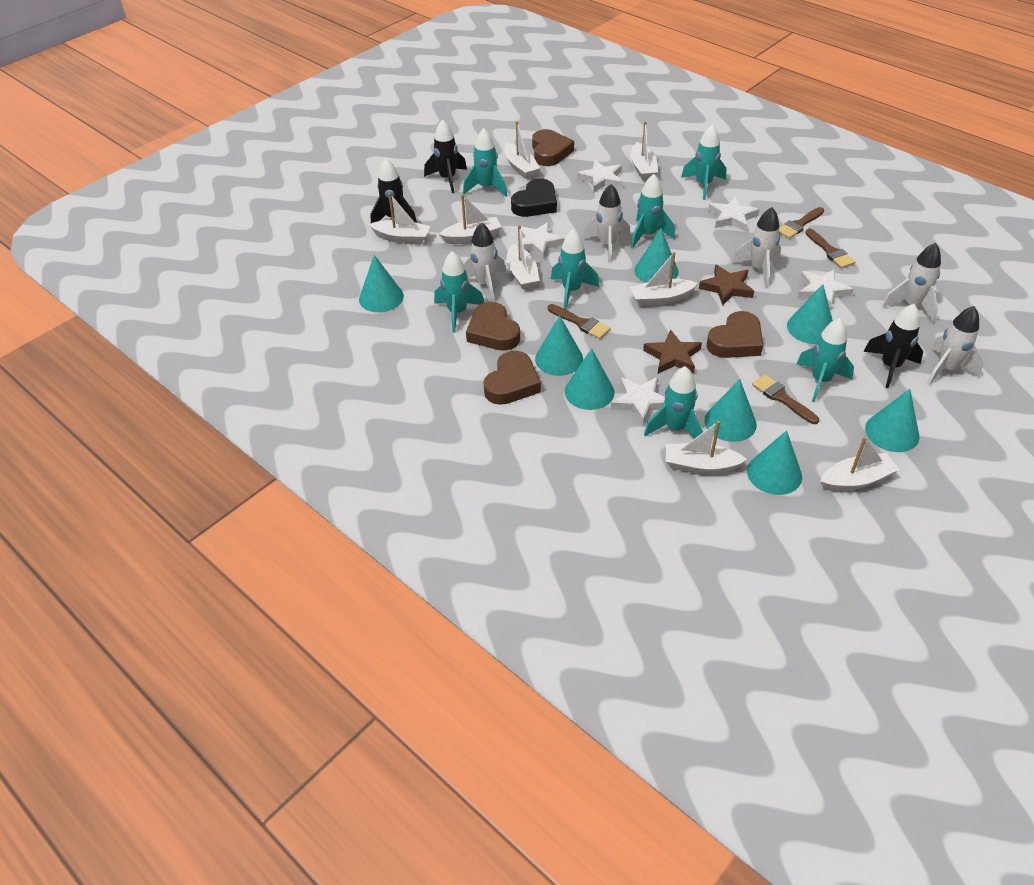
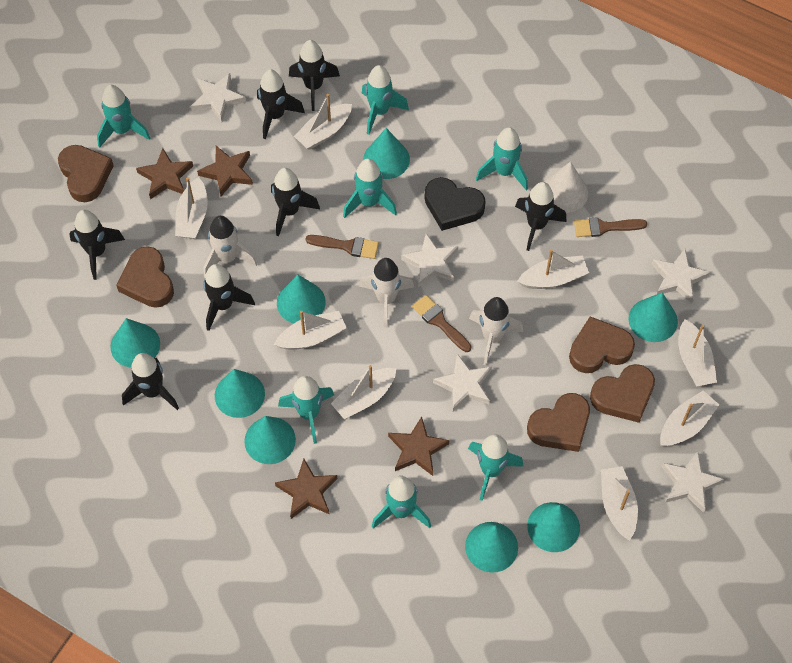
black rocket: [371,158,417,223] [424,119,467,193] [863,304,923,388] = 3 -> [69,210,125,280] [122,353,179,410] [203,264,255,331] [257,69,305,139] [271,168,320,236] [289,40,340,111] [515,182,567,251] = 7
brown brush: [548,304,610,339] [752,374,819,424] [779,207,824,239] [805,229,855,268] = 4 -> [305,235,379,259] [412,295,471,352] [574,217,647,237] = 3
brown heart: [466,302,520,351] [483,351,541,405] [532,129,574,166] [707,311,763,358] = 4 -> [58,145,114,202] [116,246,174,308] [527,393,590,452] [569,317,635,373] [590,364,655,423] = 5
brown star: [643,329,702,374] [699,264,754,306] = 2 -> [136,148,193,199] [197,146,253,196] [275,459,337,519] [388,416,450,476] = 4
white cone: none = 0 -> [545,162,588,213] = 1
white rocket: [463,222,506,302] [583,184,630,262] [731,207,781,287] [882,243,941,323] [927,306,983,385] = 5 -> [204,216,257,277] [359,258,414,327] [469,297,523,365] = 3

